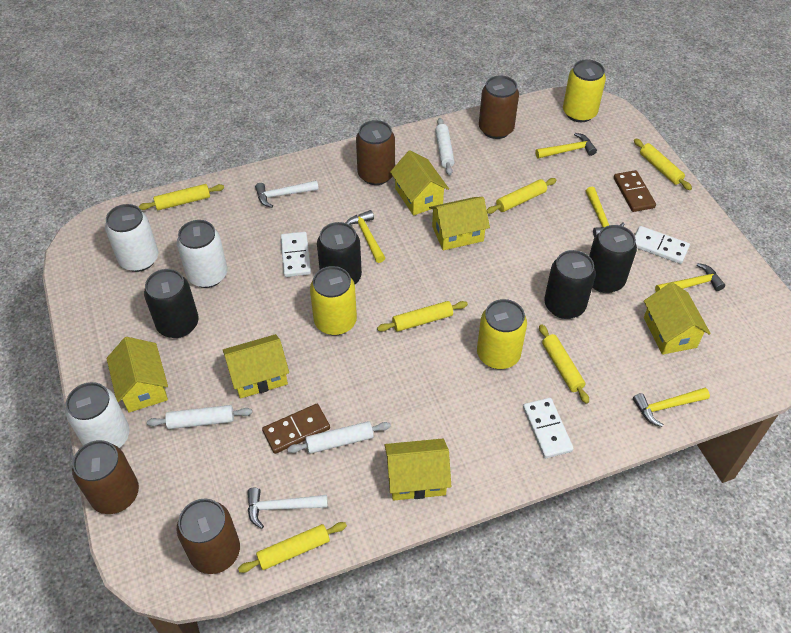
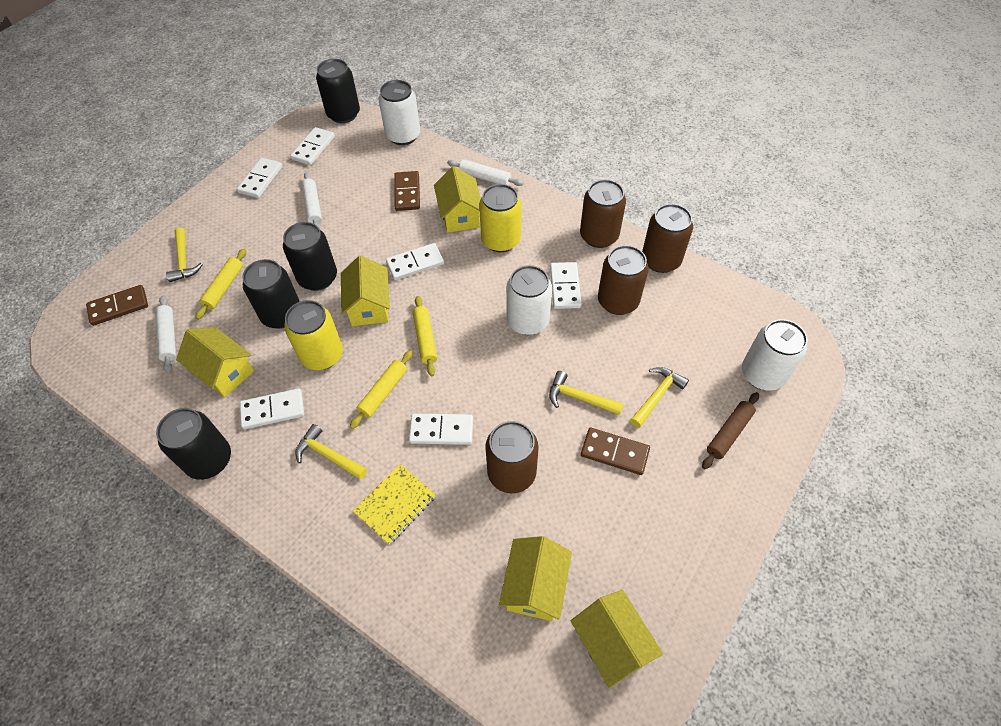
brown domino: [262,404,330,454] [614,170,656,212] = 2 -> [86,285,148,326] [394,171,420,211] [581,428,650,475] = 3
brown rolling pin: none = 0 -> [702,392,759,469] = 1
white domino: [280,232,311,277] [523,398,574,458] [635,226,690,264] = 3 -> [237,158,282,198] [240,388,304,429] [290,127,335,165] [386,243,444,280] [409,414,473,445] [550,262,582,309] = 6
white hammer: [248,488,328,529] [255,180,319,208] = 2 -> none = 0
yellow can: [310,266,357,335] [477,299,527,369] [563,59,606,122] = 3 -> [284,300,343,370] [479,184,521,252] = 2
yellow hammer: [346,210,385,263] [535,133,597,159] [586,187,625,237] [633,388,710,427] [655,263,725,292] = 5 -> [166,227,203,282] [295,424,367,479] [549,371,623,415] [630,367,689,428] = 4
yellow house: [107,337,168,413] [223,334,289,399] [385,439,451,501] [390,150,449,215] [429,197,490,250] [644,282,711,355] = 6 -> [176,327,254,397] [341,256,390,326] [434,166,481,233] [499,536,572,621] [571,590,663,688] = 5
yellow notebook: none = 0 -> [353,464,436,545] = 1
yellow rolling pin: [139,184,224,210] [238,522,347,573] [377,301,468,332] [487,178,557,214] [539,324,589,404] [634,139,692,190] = 6 -> [195,249,246,320] [350,350,413,429] [413,296,437,376] = 3

